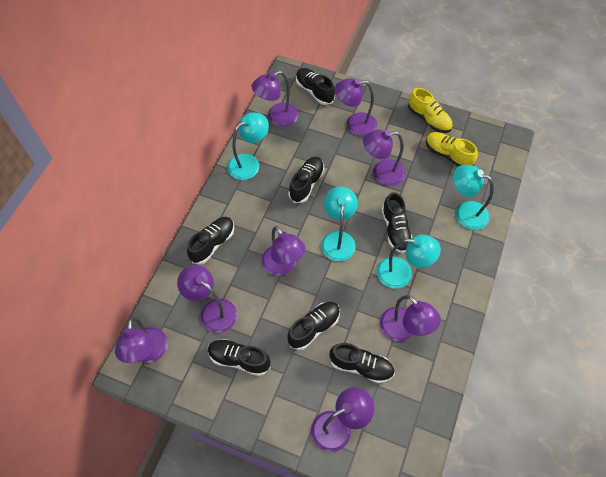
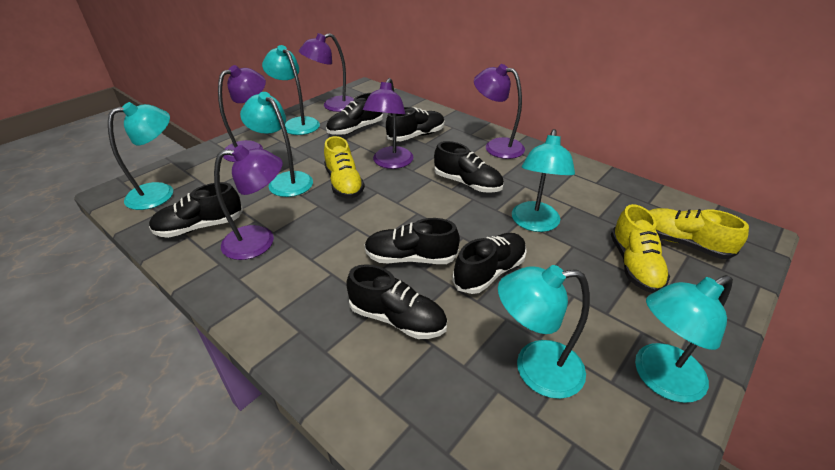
purple lamp: [115,317,168,363] [177,265,237,333] [252,71,299,127] [262,226,306,276] [311,387,374,452] [334,78,377,137] [363,130,406,186] [380,295,441,342] = 8 -> [214,145,283,260] [218,65,266,162] [299,33,354,112] [363,78,413,169] [474,64,525,159] = 5
turquoise lamp: [228,113,269,180] [321,187,358,261] [377,235,441,288] [453,165,494,230] = 4 -> [108,102,173,210] [240,92,313,197] [262,45,320,135] [498,265,590,399] [512,129,575,232] [635,275,733,403] = 6
yellow shoe: [408,88,452,133] [426,132,478,167] = 2 -> [324,136,365,199] [611,204,670,293] [649,208,749,259] = 3

